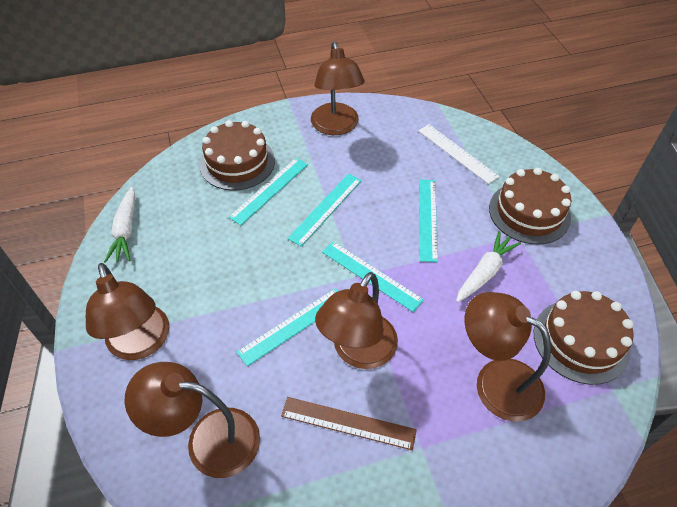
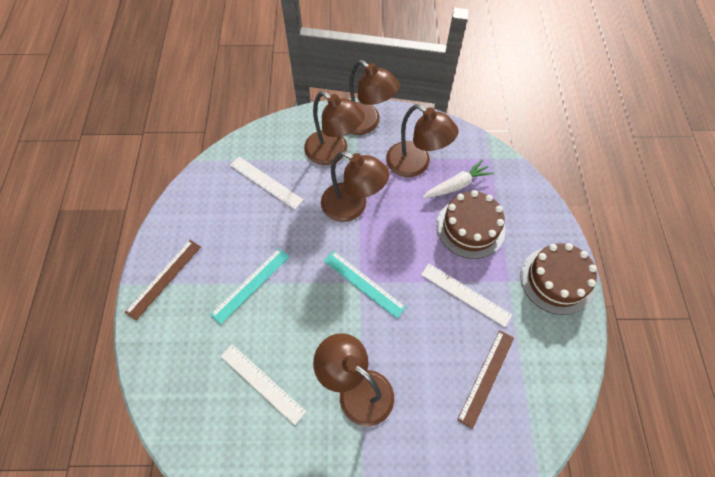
brown cake: [200,120,275,191] [489,168,571,245] [534,291,634,385] = 3 -> [436,190,505,259] [520,243,597,315] = 2
brown ruler: [281,397,417,450] = 1 -> [125,240,201,321] [457,330,514,429] = 2
turquoise ruler: [228,158,308,225] [237,288,338,366] [287,174,362,247] [322,241,424,312] [419,179,438,262] = 5 -> [210,248,289,324] [324,251,406,318] = 2
white carrot: [104,187,135,263] [456,231,521,303] = 2 -> [423,160,493,198] = 1
white ruler: [418,124,499,184] = 1 -> [221,344,306,425] [230,157,303,209] [421,264,512,327] = 3

